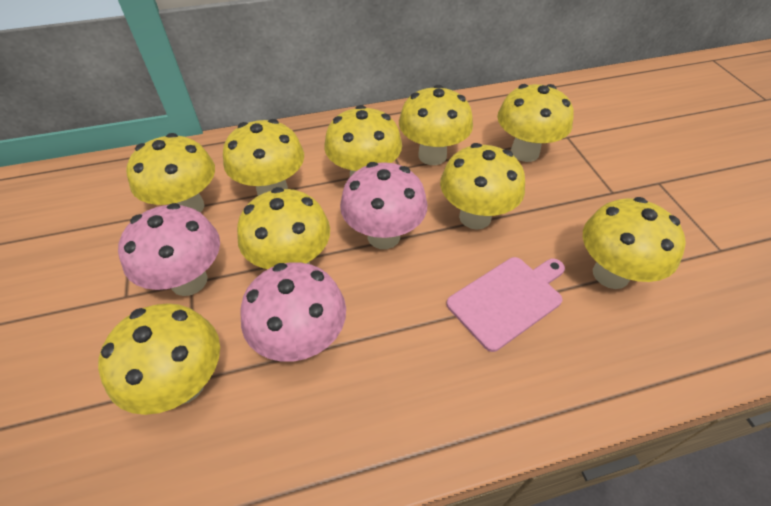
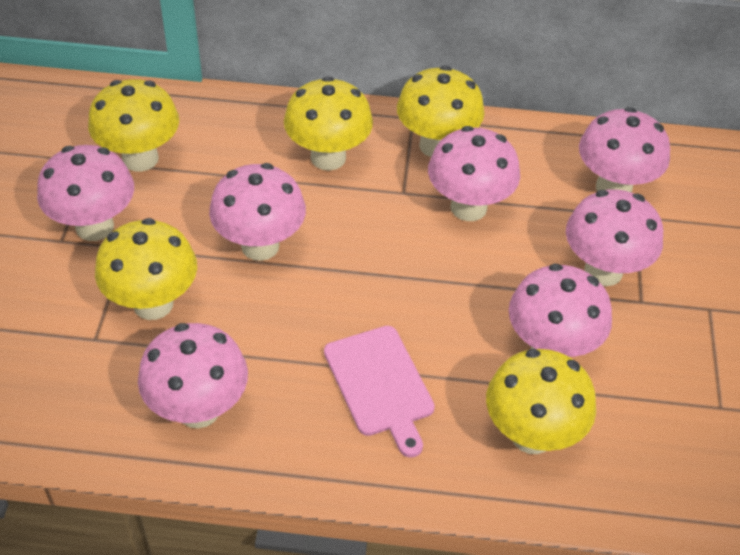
pink mushroom: [118,203,220,296] [240,262,346,362] [340,162,427,249] = 3 -> [37,145,134,241] [138,323,248,428] [209,163,306,261] [428,126,520,221] [509,263,612,357] [566,189,663,286] [579,107,670,193] = 7
yellow mushroom: [98,303,220,415] [126,133,215,213] [223,119,304,196] [237,187,330,269] [324,105,402,177] [399,85,473,165] [440,143,525,230] [497,84,574,162] [583,197,686,289] = 9 -> [88,79,179,172] [95,218,197,320] [284,76,373,171] [397,66,485,157] [486,349,596,454] = 5

